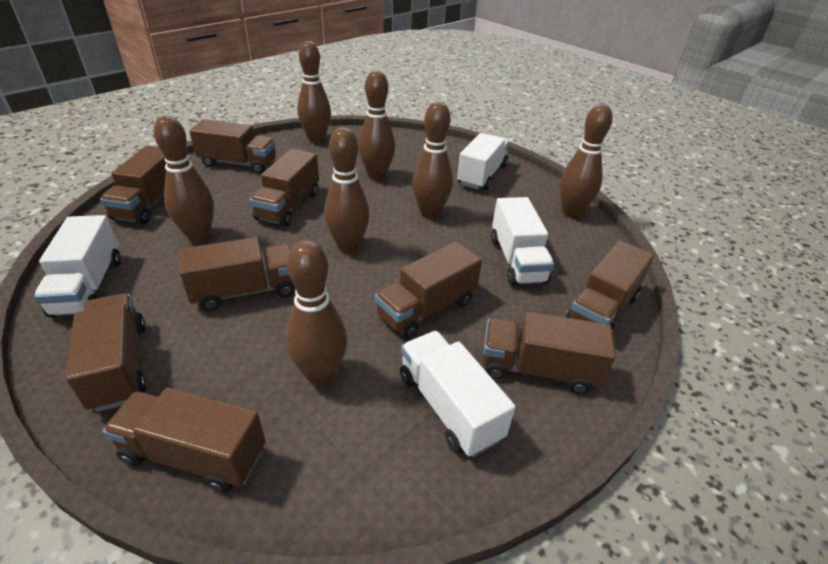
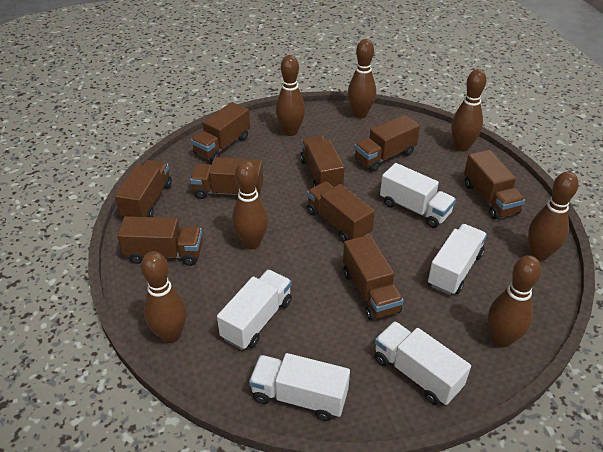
white truck: [34,215,121,318] [400,331,516,457] [457,133,510,190] [491,197,554,286] = 4 -> [217,270,292,350] [249,353,350,421] [375,321,471,405] [380,163,456,228] [428,224,487,295] = 5

